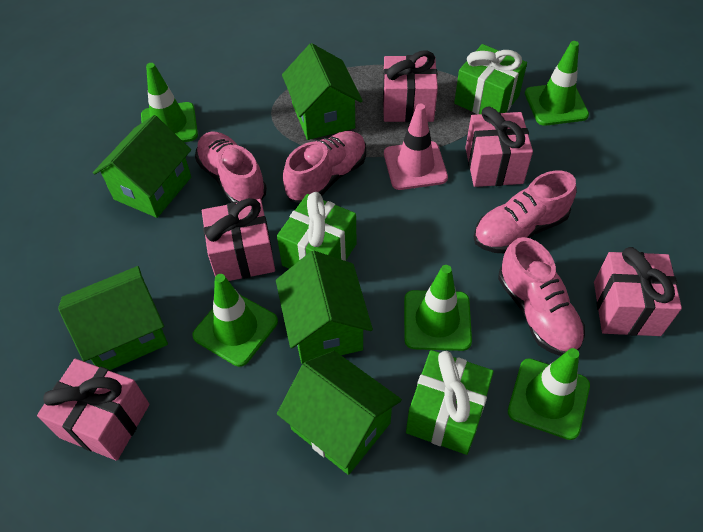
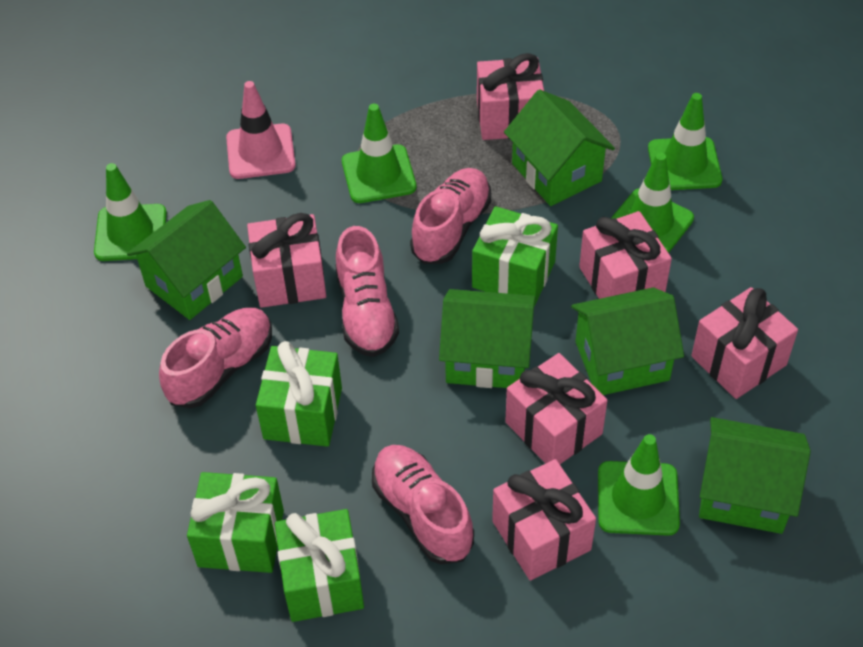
green gift: [277,192,357,269] [406,350,494,455] [454,44,527,114] = 3 -> [187,472,284,573] [256,341,342,447] [275,509,364,622] [472,206,558,306] = 4
pink gift: [37,359,149,461] [202,198,275,281] [383,51,438,122] [465,107,533,187] [594,247,682,336] = 5 -> [247,213,326,308] [477,53,544,140] [492,459,596,581] [505,353,608,464] [579,211,672,299] [691,287,798,399] = 6

